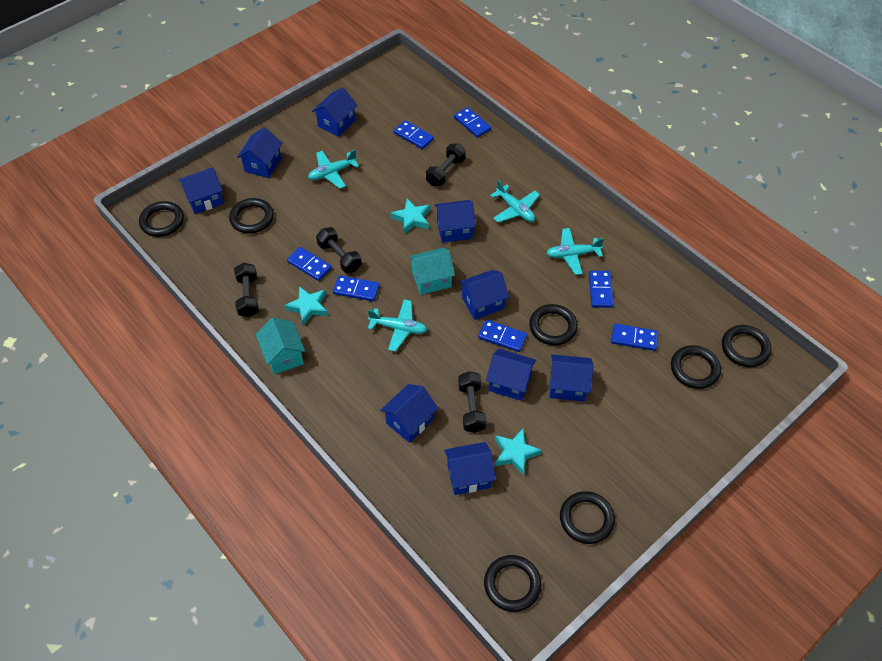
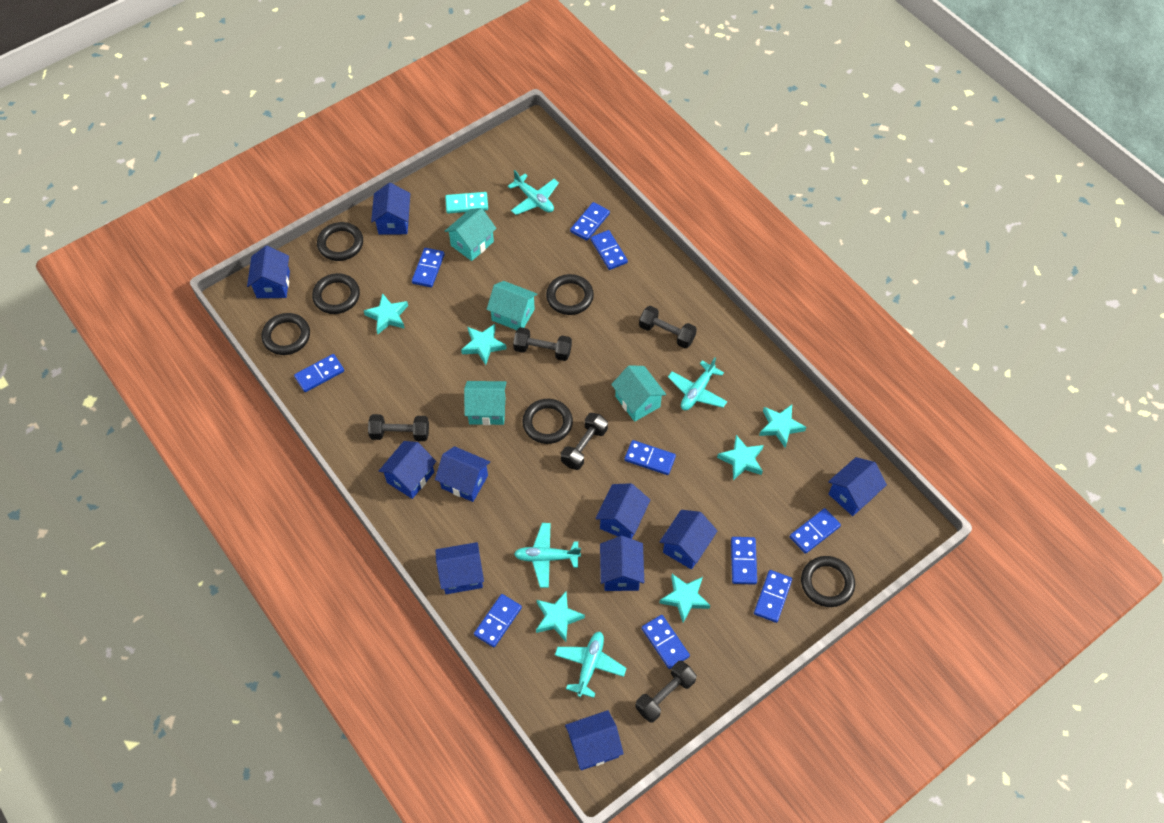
black dumbbell: [234,263,259,317] [316,227,362,273] [426,144,466,186] [458,371,487,433] = 4 -> [368,414,429,441] [513,327,572,361] [561,413,608,470] [635,661,697,723] [639,306,697,348] = 5
black ring: [139,201,184,237] [229,198,274,234] [484,555,542,612] [529,304,578,345] [560,491,615,544] [671,345,721,389] [722,325,771,367] = 7 -> [261,313,310,355] [312,273,360,314] [317,222,363,261] [522,399,573,444] [546,274,594,315] [801,556,855,607] = 6
blue domino: [287,247,332,281] [333,275,380,301] [394,120,434,149] [454,107,491,138] [478,320,527,352] [589,271,614,308] [611,324,658,351] = 7 -> [294,354,344,392] [412,248,445,288] [474,594,522,647] [570,202,610,241] [591,230,628,270] [624,440,676,475] [642,615,690,669] [731,537,757,585] [754,570,792,623] [790,508,841,554] = 10
blue house: [178,168,224,214] [237,127,282,178] [312,87,358,137] [380,384,438,443] [435,200,476,243] [444,442,496,495] [459,270,509,320] [486,349,536,401] [550,354,594,402] = 9 -> [247,246,290,298] [371,183,410,235] [379,441,436,499] [435,446,490,502] [435,542,484,594] [565,710,624,770] [595,483,650,539] [600,536,644,591] [660,510,717,570] [828,457,887,516] = 10
turquoise domino: none = 0 -> [445,192,488,214] = 1
turquoise house: [256,318,305,374] [409,248,455,295] = 2 -> [445,208,497,261] [464,381,507,425] [487,281,537,330] [611,365,666,422] = 4
turquoise star: [284,286,328,325] [391,199,430,234] [495,428,542,476] = 3 -> [364,293,408,334] [461,324,507,365] [536,592,585,642] [659,574,710,623] [717,435,764,480] [759,405,806,448] = 6

